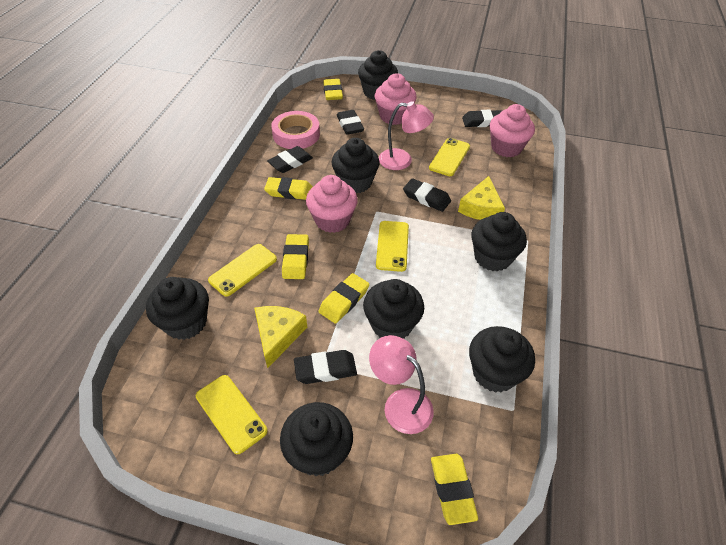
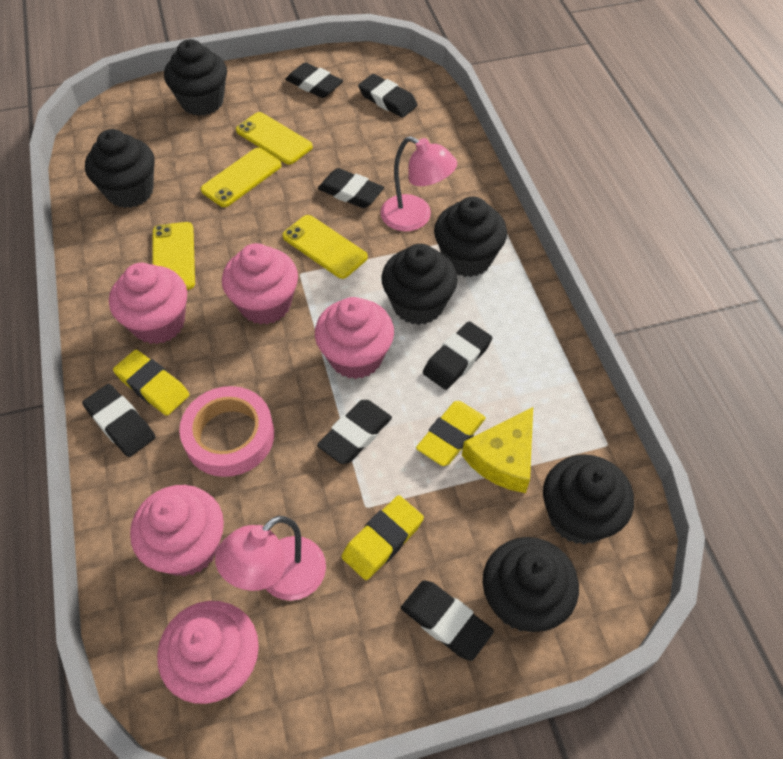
black cupcake: [146,277,209,340] [280,402,353,476] [331,138,380,194] [358,50,398,100] [363,279,424,339] [469,326,535,393] [471,212,527,272] = 7 -> [85,129,155,208] [164,39,227,116] [382,244,458,325] [434,197,507,277] [483,537,579,632] [543,454,634,544] = 6
black eraser: [267,146,313,173] [294,350,357,384] [337,110,364,135] [403,178,451,212] [462,110,502,127] = 5 -> [82,384,156,457] [285,62,343,98] [317,400,392,464] [318,168,384,208] [358,74,418,118] [401,580,494,661] [423,321,492,390] = 7
pink cupcake: [306,175,358,233] [375,73,417,125] [490,104,535,158] = 3 -> [109,263,187,344] [130,485,224,577] [157,601,259,704] [222,243,298,325] [315,297,394,379] = 5
yellow cheese: [254,306,307,368] [458,176,505,220] = 2 -> [462,407,533,493] = 1
yellow eraser: [264,177,313,200] [282,234,309,279] [319,273,370,324] [323,79,343,100] [431,454,478,525] = 5 -> [113,350,190,416] [341,495,424,580] [416,401,486,466] = 3

